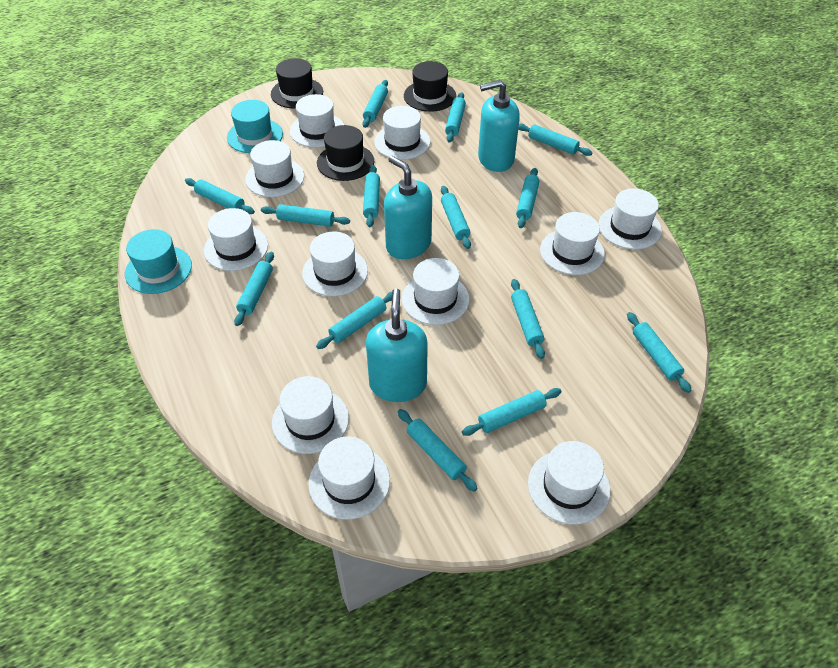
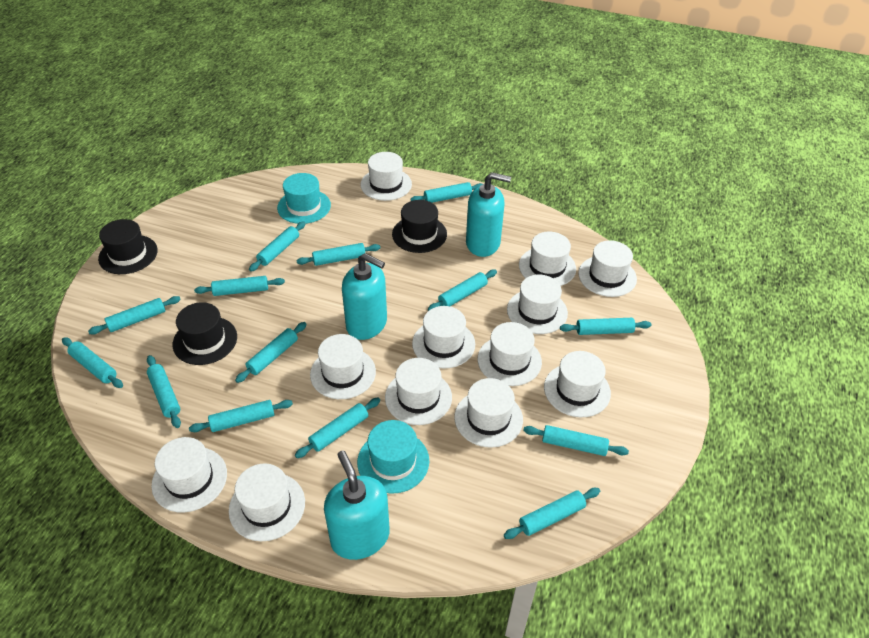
white hat: [204,208,268,271] [245,140,304,197] [272,376,349,454] [290,94,344,148] [302,232,368,296] [308,436,390,519] [374,106,430,160] [402,258,470,325] [528,441,610,524] [540,212,605,275] [599,188,662,250] = 11 -> [151,437,227,512] [229,464,305,541] [310,334,376,399] [361,152,412,201] [385,358,452,425] [412,306,475,369] [454,378,523,448] [478,322,542,386] [507,275,568,334] [519,231,576,286] [544,351,611,417] [578,240,637,297] = 12

